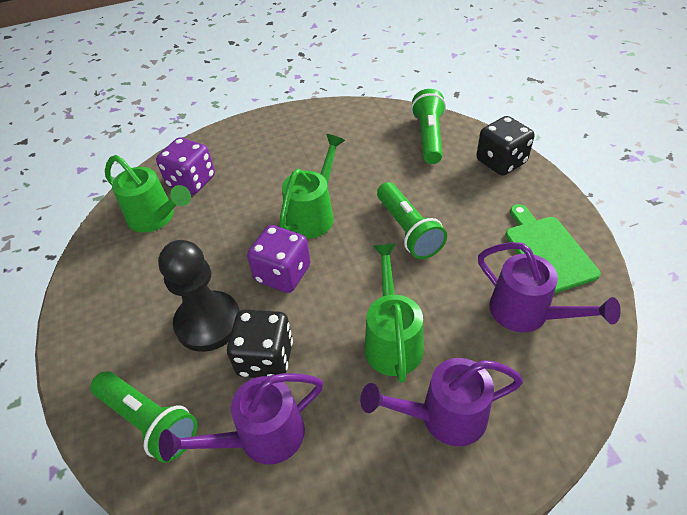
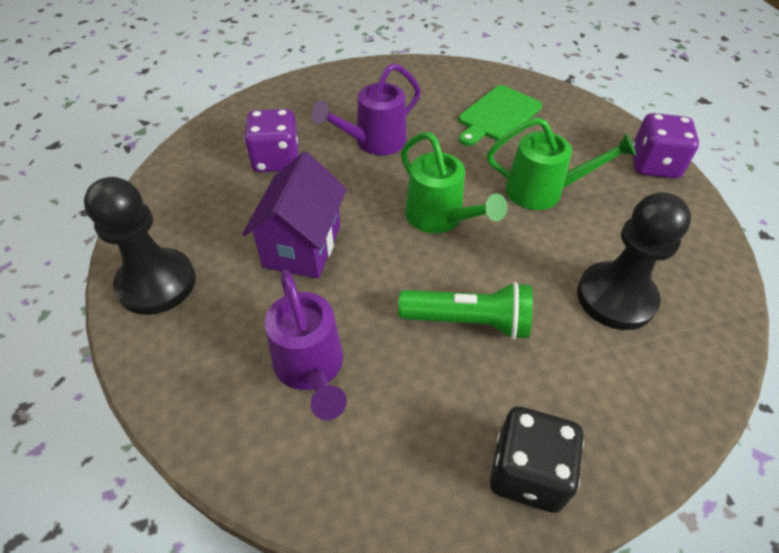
black dice: [227,310,293,378] [476,116,534,176] = 2 -> [490,406,584,513] = 1
black pawn: [158,240,240,352] = 1 -> [84,177,196,315] [577,192,691,330] = 2
green flashlight: [90,371,197,463] [377,182,447,259] [411,89,446,164] = 3 -> [398,282,533,340] = 1
green watering can: [105,155,191,233] [280,134,345,239] [364,244,424,383] = 3 -> [401,132,507,233] [487,117,636,210] = 2
purple house: none = 0 -> [242,151,347,278] = 1
purple watering can: [159,373,323,464] [360,358,523,446] [478,242,621,332] = 3 -> [265,270,347,420] [311,63,421,155] = 2

